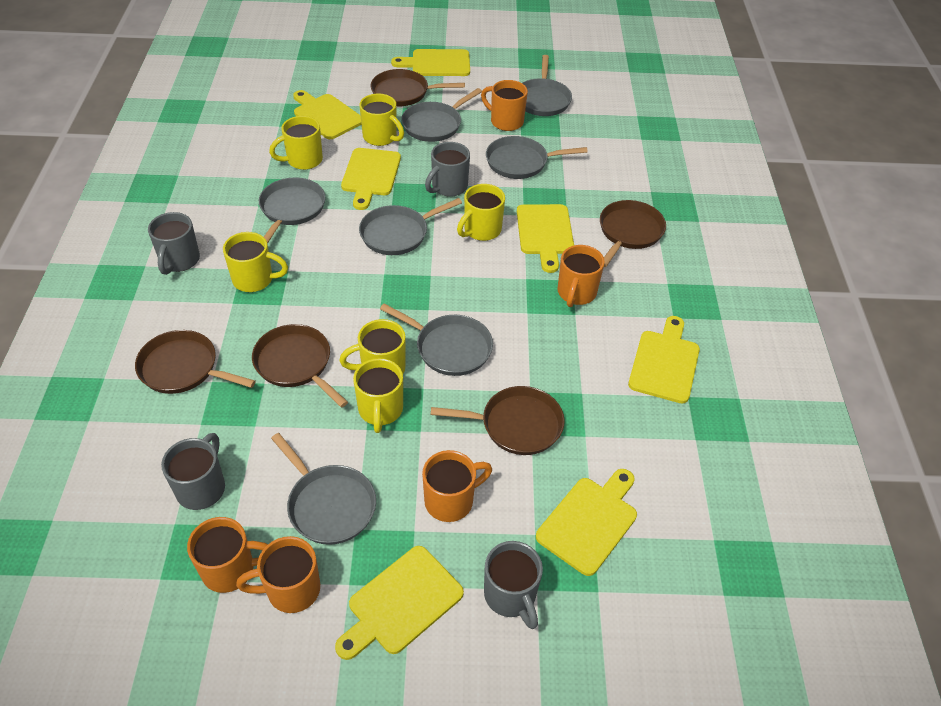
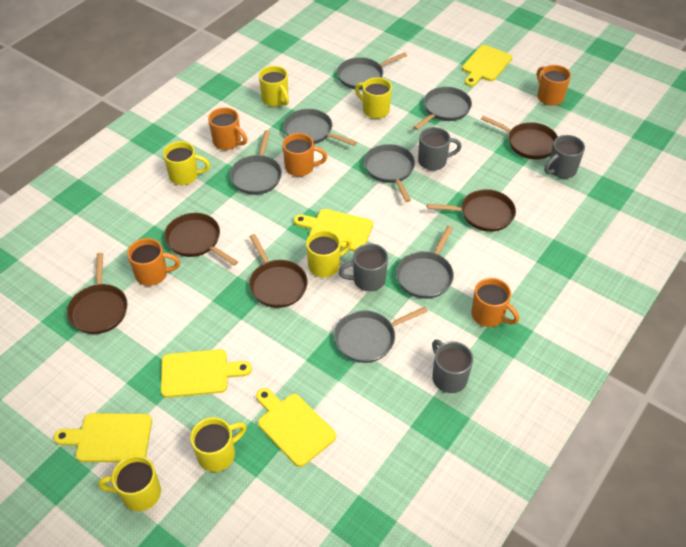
yellow cutting board: [293,90,361,139] [335,546,464,660] [341,148,401,210] [391,49,470,76] [517,204,574,273] [536,469,637,576] [628,316,700,404] = 7 -> [54,413,152,462] [161,349,252,398] [256,388,336,467] [294,209,373,252] [462,45,512,86] = 5

